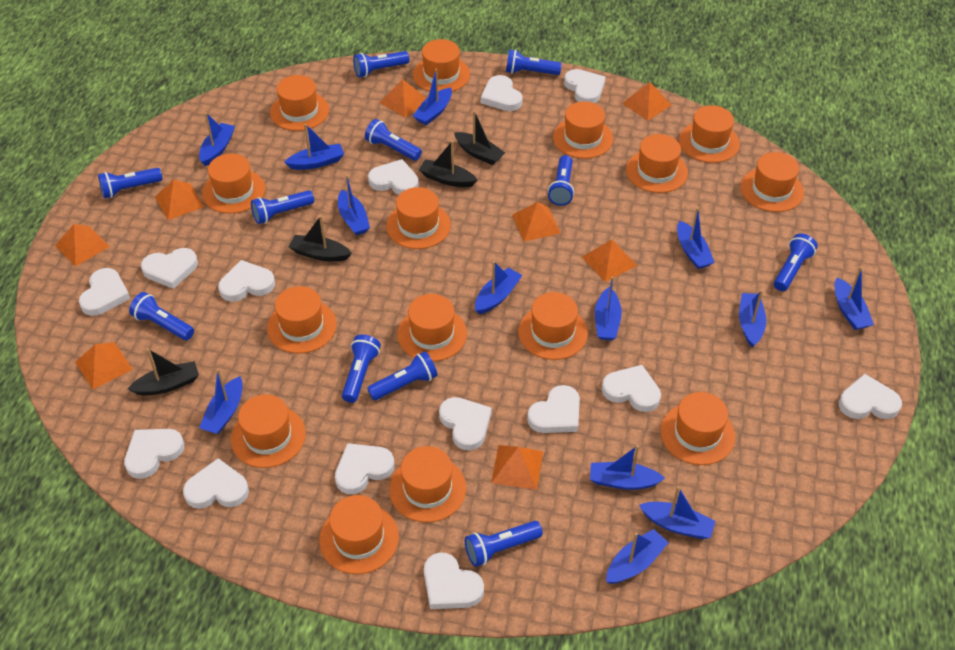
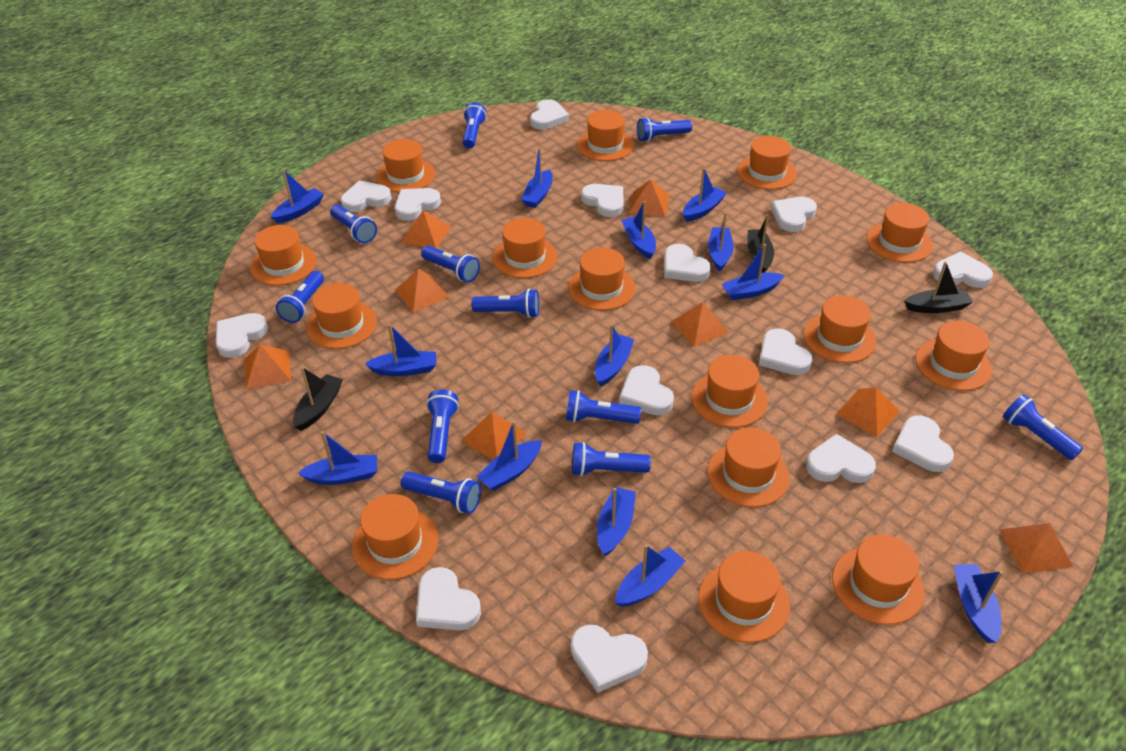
black boat: [128,348,199,396] [289,215,352,261] [419,141,477,187] [454,111,505,165] = 4 -> [293,367,343,431] [748,214,774,273] [904,261,973,313] = 3

